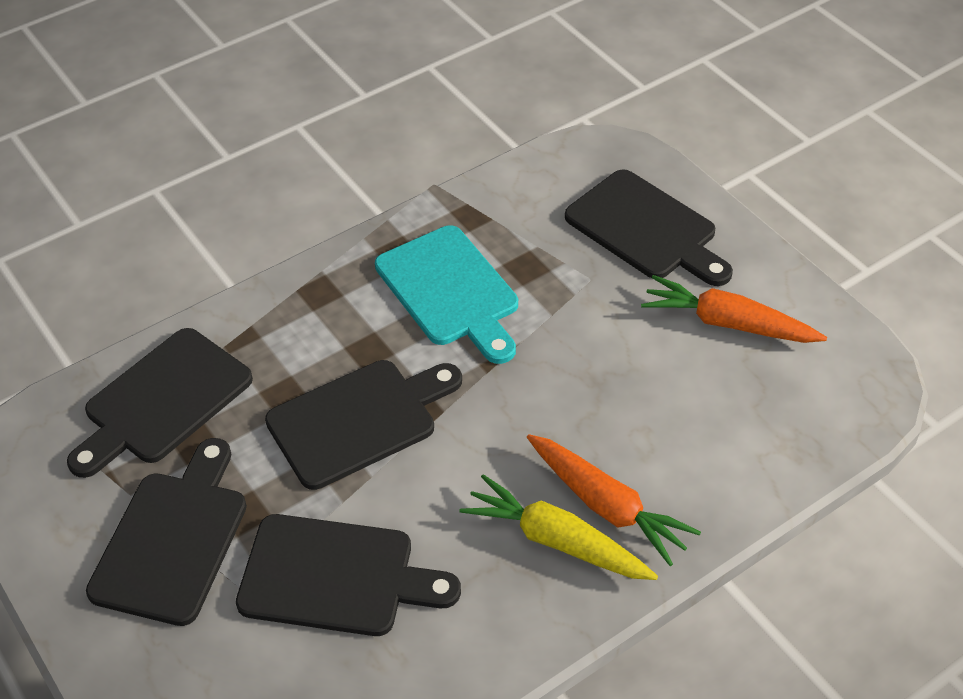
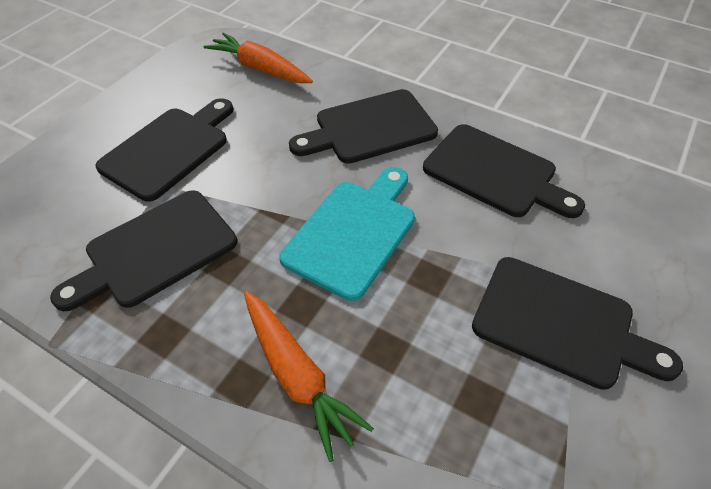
yellow carrot: [460,474,658,580] = 1 -> none = 0

